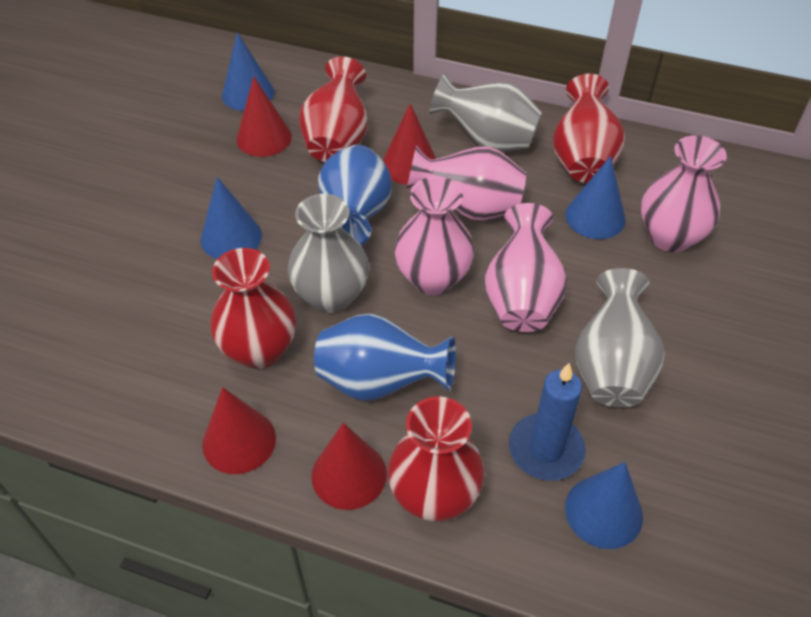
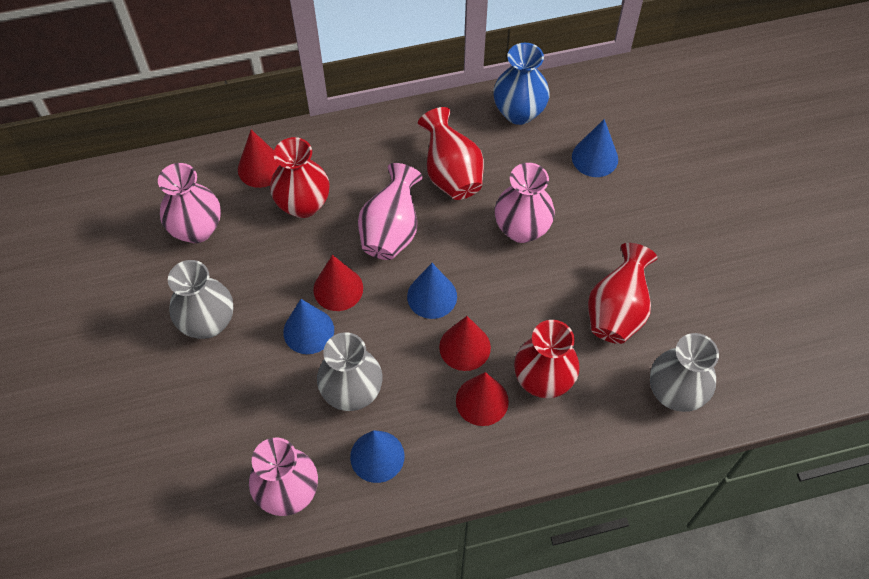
blue candle: [509,363,586,481] = 1 -> none = 0
blue vase: [314,314,456,401] [318,145,392,245] = 2 -> [493,43,550,125] = 1

